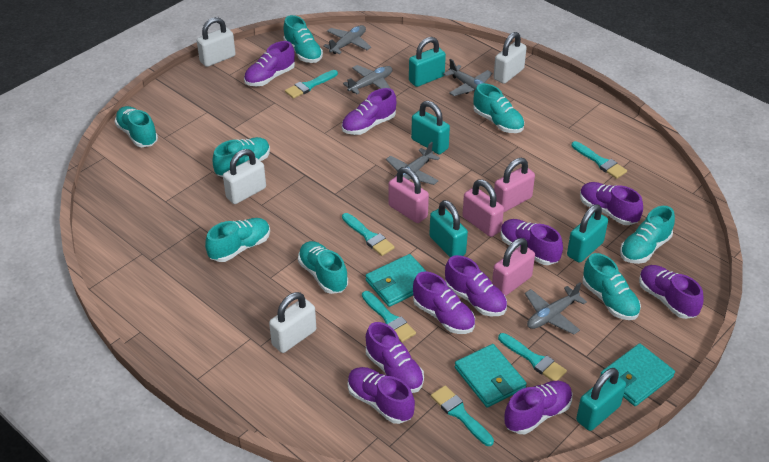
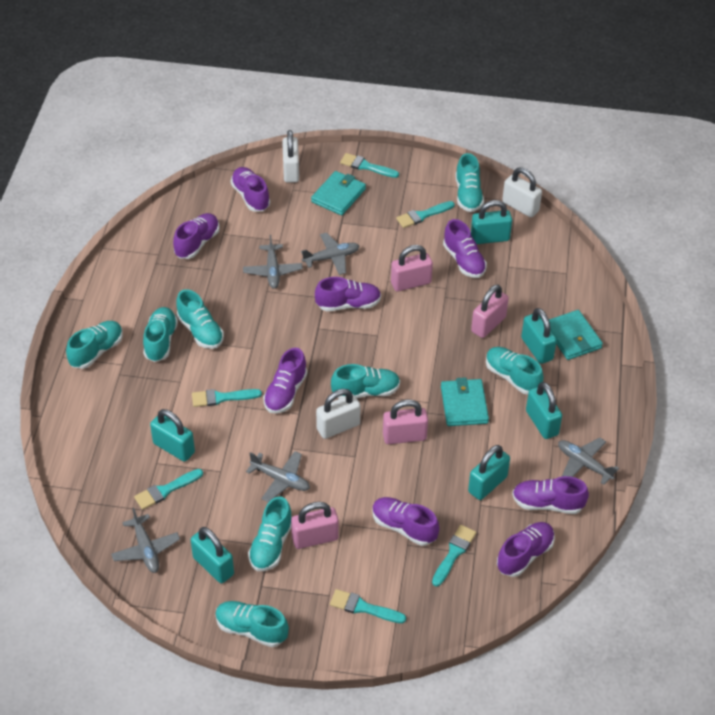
purple shoe: [244,41,295,86] [342,88,396,135] [348,367,415,424] [366,322,424,393] [413,271,475,334] [445,255,507,316] [501,219,563,265] [504,381,573,434] [580,182,643,225] [639,265,704,319] = 10 -> [173,213,220,259] [231,167,270,211] [263,348,307,413] [315,277,381,311] [372,497,439,546] [443,219,487,278] [497,522,555,577] [512,476,589,514] = 8
turquoise padlock: [409,37,446,87] [411,101,450,154] [429,200,468,257] [567,204,608,263] [576,368,626,431] = 5 -> [150,409,195,462] [191,527,234,583] [468,445,510,500] [471,200,512,244] [521,308,557,364] [526,382,562,439] = 6
white padlock: [197,17,236,67] [223,149,266,204] [269,292,316,353] [494,32,527,84] = 4 -> [282,130,299,183] [316,389,361,439] [502,167,542,217] = 3

